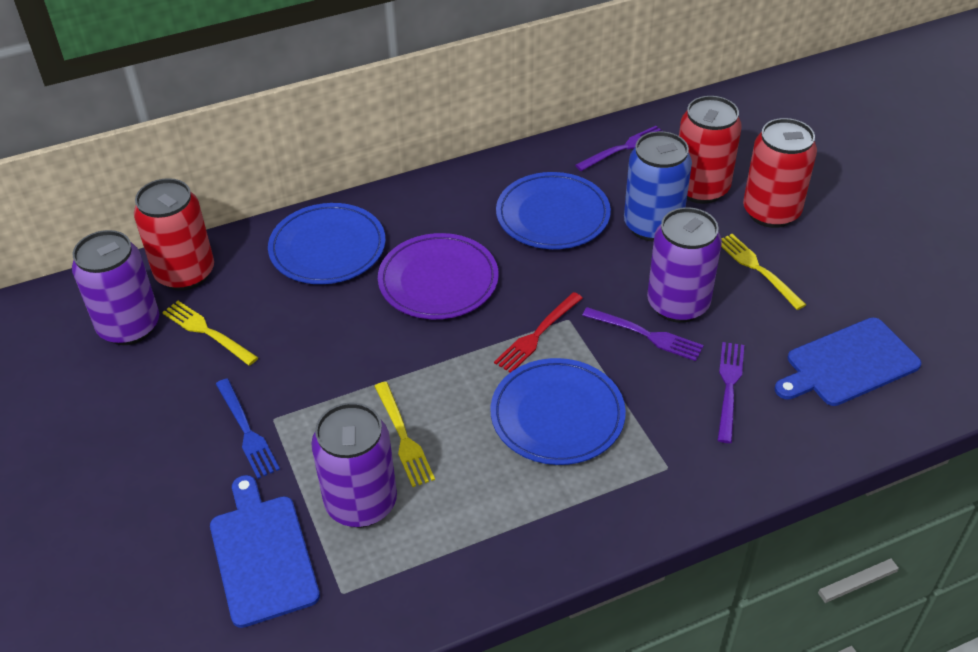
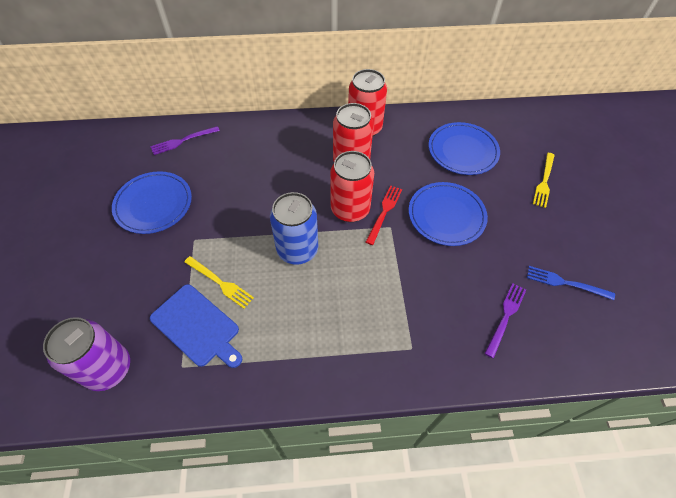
blue cutting board: [210,475,320,628] [775,317,921,406] = 2 -> [150,284,242,368] = 1
purple can: [72,230,159,345] [311,403,397,527] [647,207,722,323] = 3 -> [43,317,130,391] = 1
purple fork: [575,126,661,171] [582,307,704,361] [717,342,744,443] = 3 -> [150,126,220,155] [484,283,526,358] = 2
purple plate: [378,233,499,319] = 1 -> none = 0
yellow fork: [162,301,258,366] [374,382,435,487] [721,234,806,310] = 3 -> [184,256,254,309] [533,153,555,208] = 2

